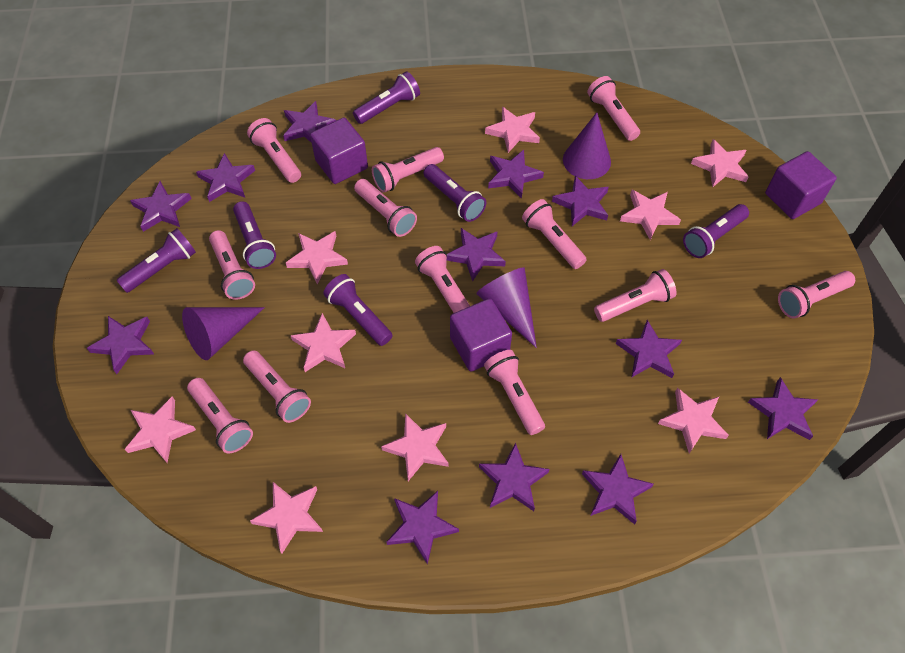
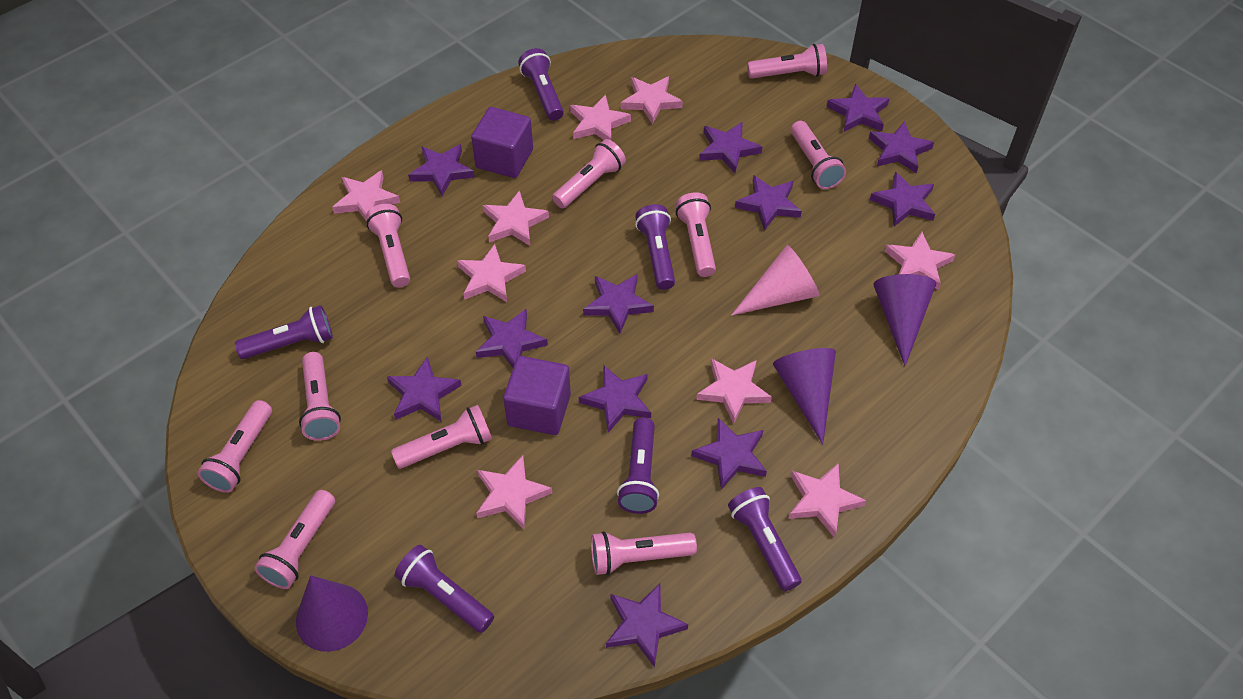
pink cone: none = 0 -> [731,245,820,316] = 1
pink flashlight: [187,378,253,454] [209,230,255,300] [243,350,311,423] [247,118,301,183] [354,179,417,237] [372,147,444,193] [415,246,470,313] [484,350,545,435] [522,199,587,269] [587,76,640,141] [594,269,677,322] [778,271,855,319] = 12 -> [197,400,272,493] [254,490,335,589] [299,352,341,441] [366,204,410,287] [391,405,492,469] [552,139,626,208] [591,531,697,575] [675,192,716,277] [747,44,827,79] [791,121,846,189] = 10
purple cube: [310,118,368,184] [450,298,512,372] [765,151,837,219] = 3 -> [471,107,533,178] [503,356,571,435] = 2

